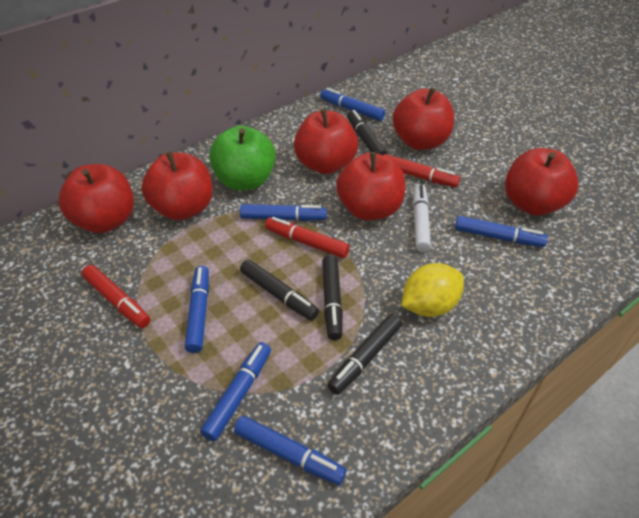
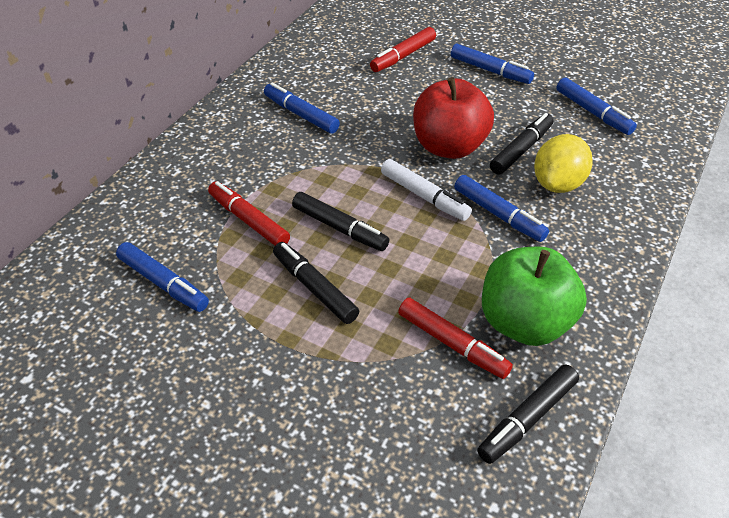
blue marker: [185,266,209,353] [200,342,271,441] [234,416,346,485] [240,204,327,221] [320,88,385,121] [455,216,548,247] = 6 -> [116,242,209,312] [264,83,340,134] [451,44,534,84] [454,175,549,242] [556,77,637,135] = 5
red apple: [58,164,134,233] [141,152,213,220] [294,109,358,174] [336,152,405,220] [393,87,454,150] [505,148,578,215] = 6 -> [413,77,494,159] = 1

